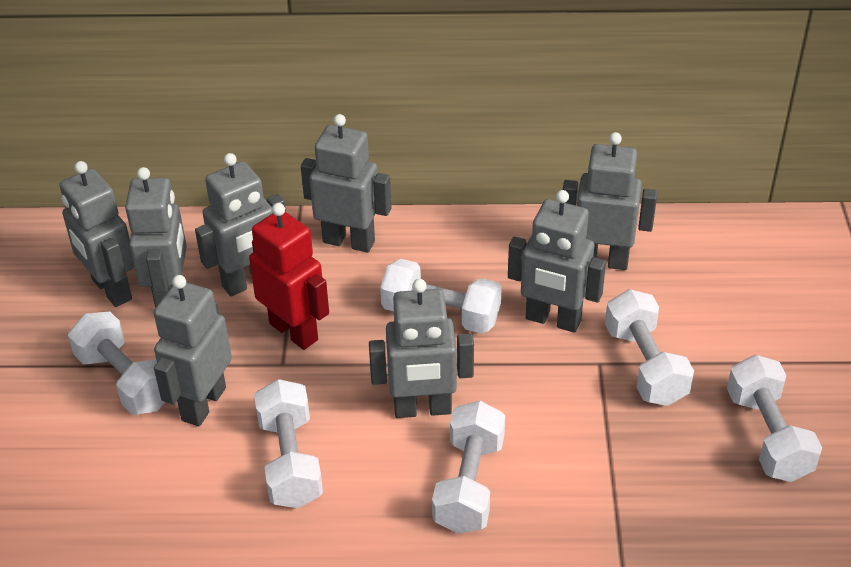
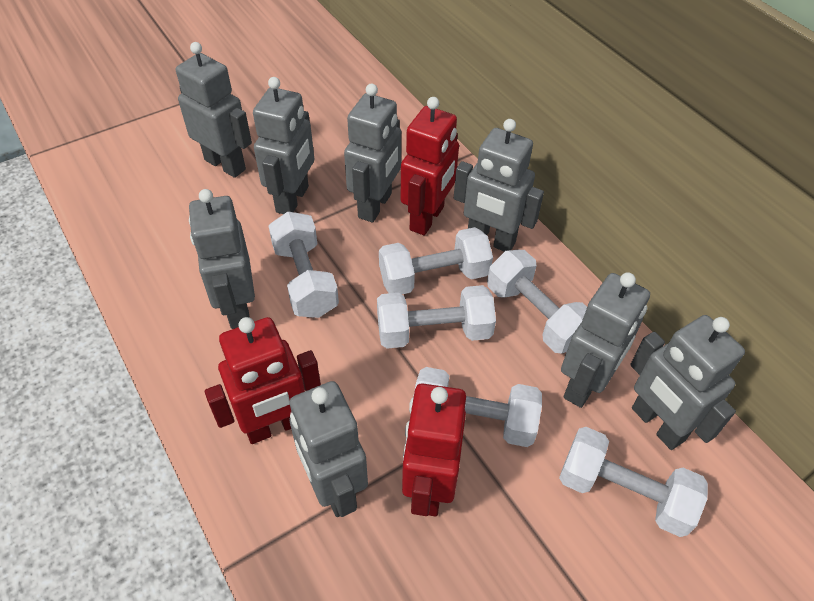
red robot: [249,203,329,350] = 1 -> [205,317,321,444] [401,97,459,236] [402,383,466,516] = 3

